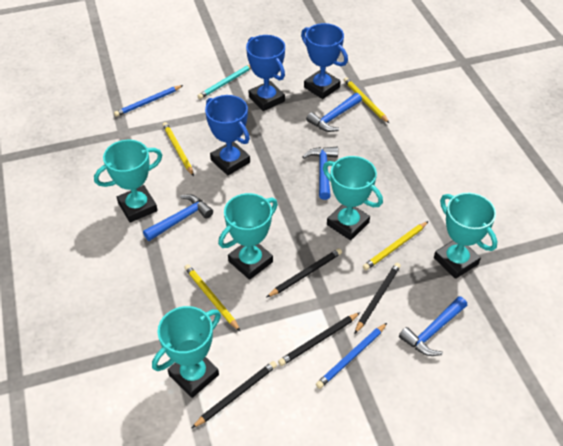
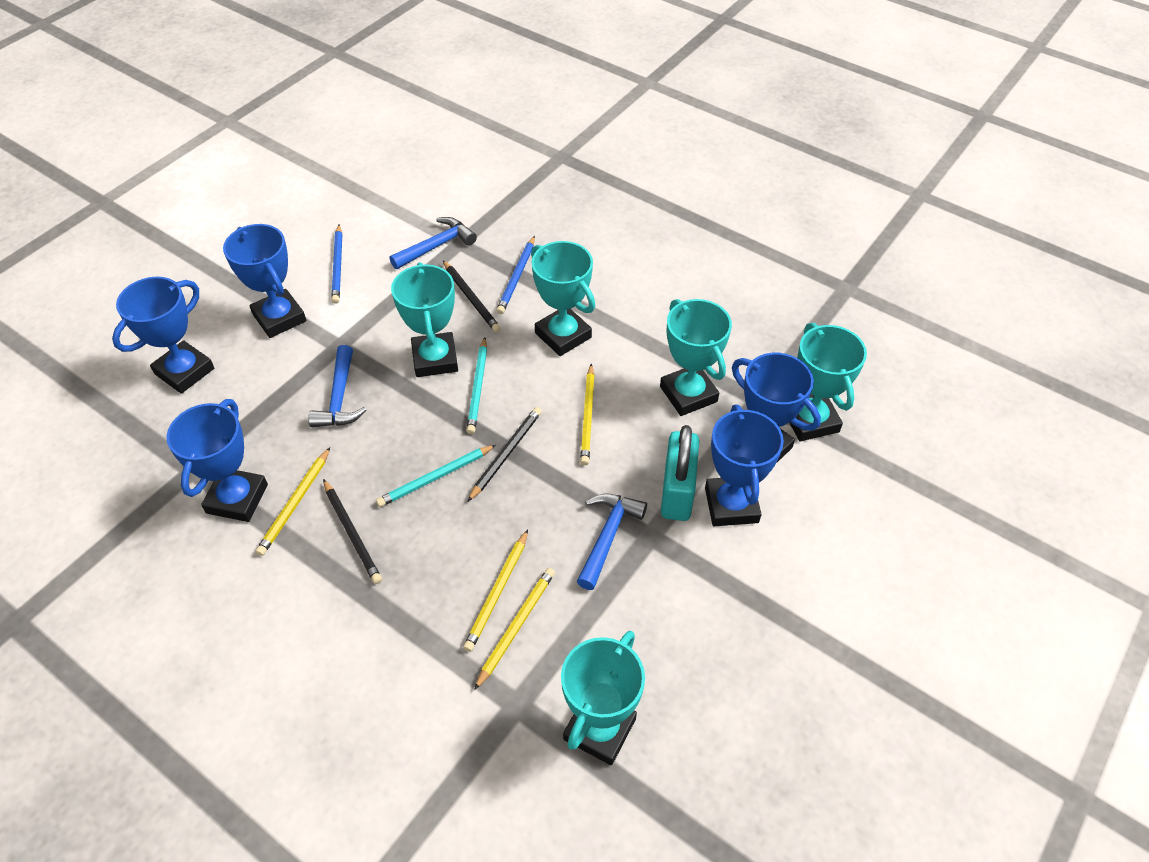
black pencil: [192,361,277,428] [267,248,342,297] [278,312,361,366] [355,263,401,333] = 4 -> [323,479,382,584] [443,260,501,333] [468,407,542,502] = 3
blue hammer: [143,194,213,241] [302,147,338,200] [306,93,362,132] [399,296,467,356] = 4 -> [308,345,367,427] [389,217,477,269] [577,493,647,590] = 3
blue trophy: [205,95,250,175] [246,35,285,111] [301,23,348,99] = 3 -> [112,277,214,394] [166,399,268,522] [223,224,306,338] [705,405,784,526] [732,353,821,462] = 5
turquoise padlock: none = 0 -> [661,425,699,521] = 1
turquoise pencil: [197,65,251,99] = 1 -> [376,445,496,507] [466,337,487,434] = 2

